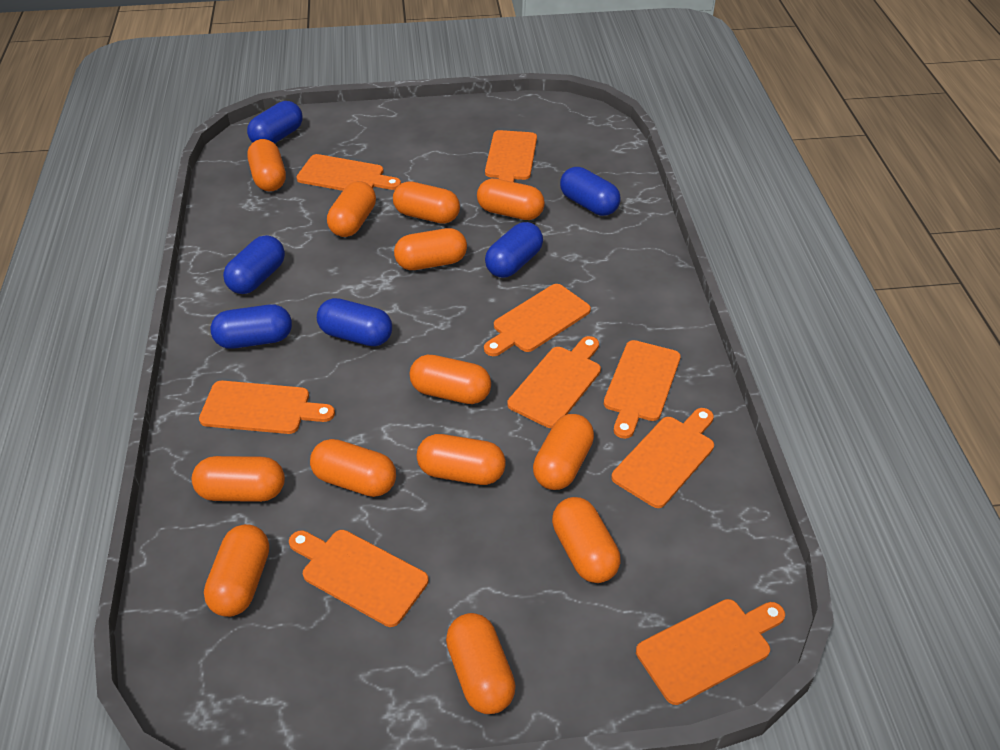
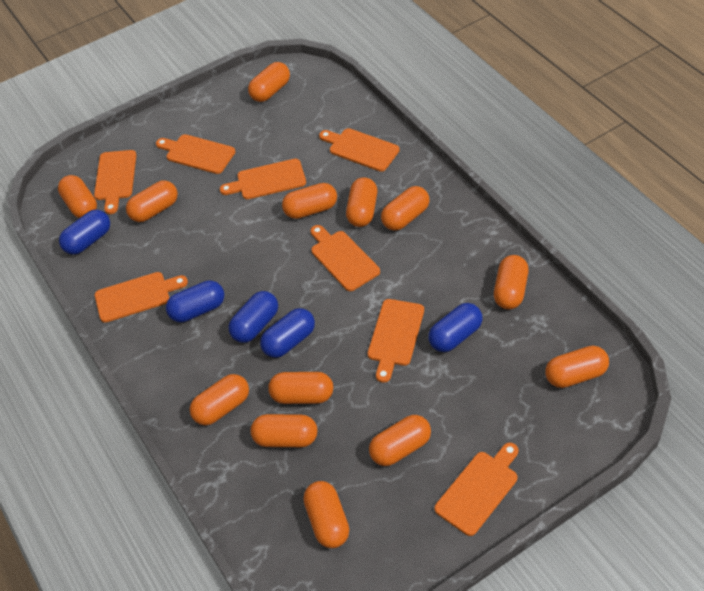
blue capsule: [210,304,292,349] [223,235,285,294] [247,101,303,143] [317,298,392,346] [485,222,543,278] [560,167,621,216] = 6 -> [59,210,110,255] [166,280,224,322] [228,291,278,343] [260,308,315,358] [428,303,482,352] = 5
orange cutting board: [199,381,335,434] [289,530,429,627] [297,154,401,191] [484,284,591,356] [485,130,537,182] [508,336,601,428] [604,340,681,439] [611,408,714,508] [636,599,785,705] = 9 -> [94,150,136,214] [95,272,188,323] [156,134,235,174] [220,159,306,199] [310,225,380,291] [319,128,400,172] [368,299,424,383] [435,443,518,536] = 8

